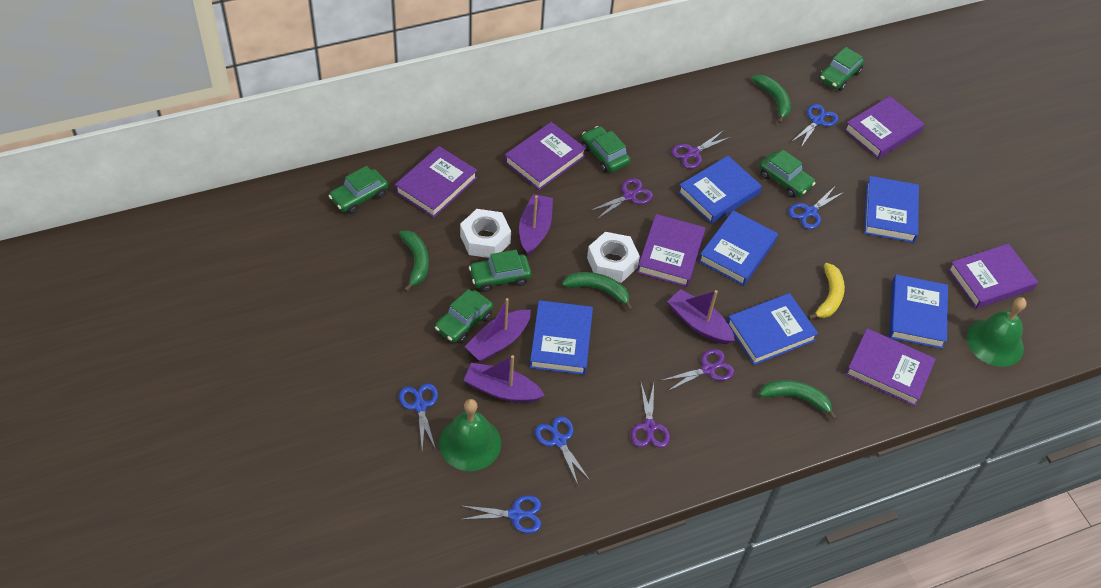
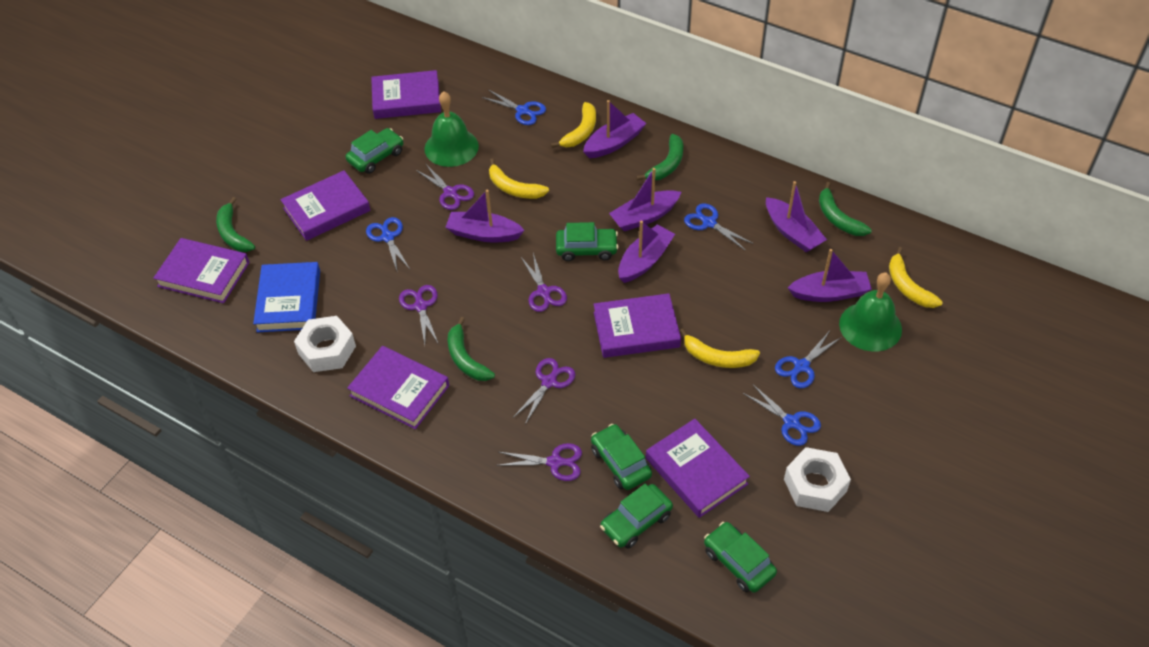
blue book: [530,300,593,375] [678,156,762,224] [698,210,778,286] [727,293,818,365] [864,176,919,243] [889,274,948,349] = 6 -> [253,262,320,332] = 1
green car: [329,166,388,214] [435,289,493,343] [469,250,531,292] [582,126,630,173] [759,150,816,198] [819,47,864,91] = 6 -> [346,128,403,174] [556,222,618,261] [591,424,652,490] [600,484,673,549] [704,522,777,593] = 5
purple boat: [463,355,545,403] [465,298,531,362] [519,194,553,255] [667,289,735,344] = 4 -> [445,189,524,242] [583,100,647,158] [609,168,681,231] [618,221,675,283] [766,181,827,253] [788,249,872,302] = 6
purple scissors: [590,178,653,220] [631,383,670,448] [661,349,734,391] [671,131,731,169] = 4 -> [399,285,438,344] [416,163,474,210] [497,443,582,481] [514,358,576,424] [521,253,567,312] = 5
yellow banana: [808,263,845,320] = 1 -> [489,158,549,199] [551,102,596,148] [679,328,760,368] [889,247,943,308] = 4

